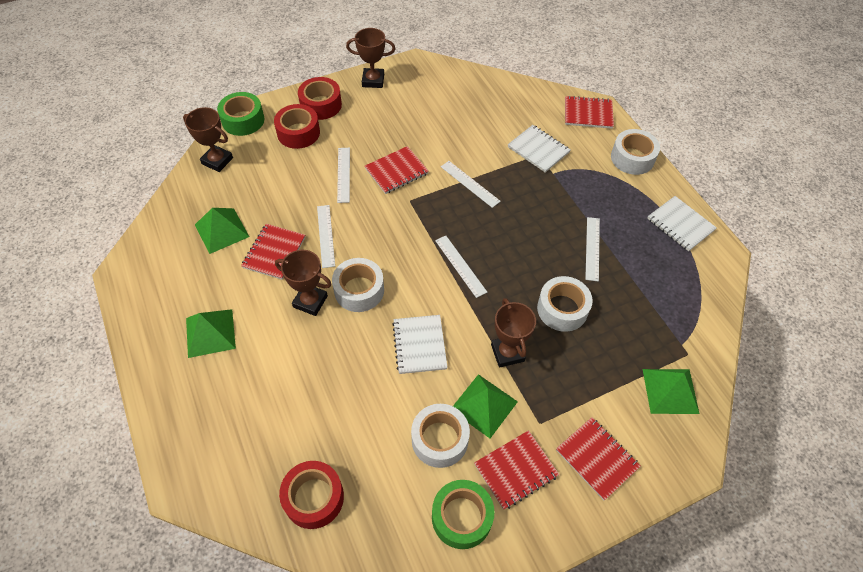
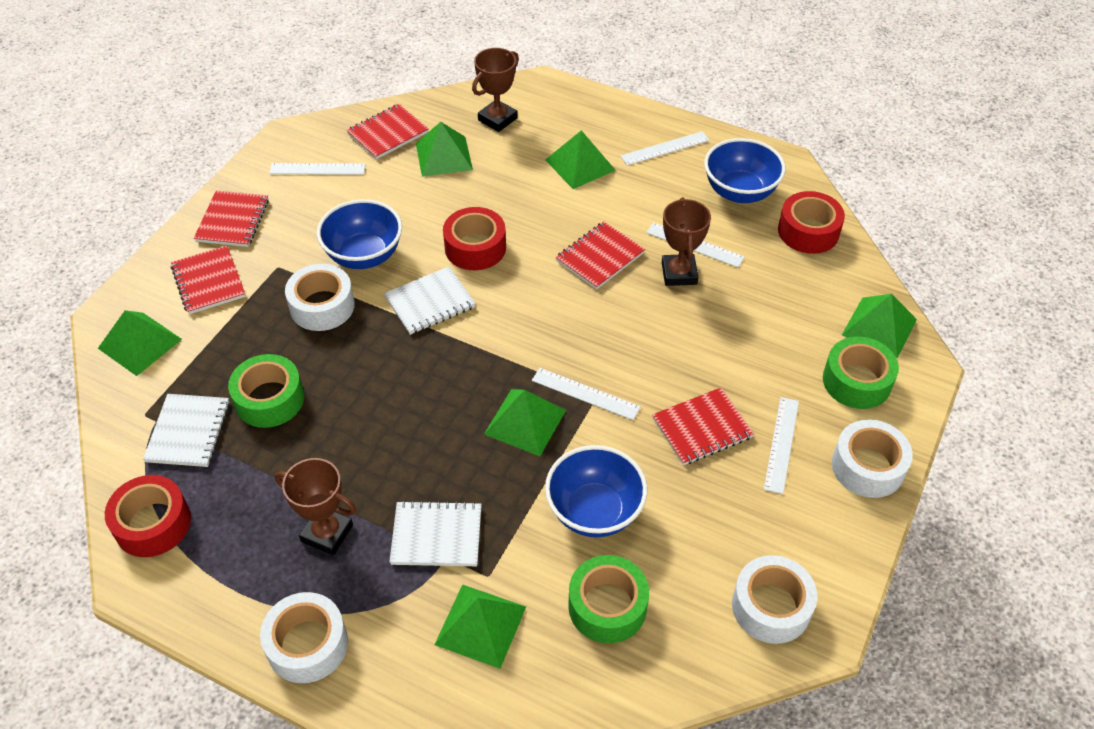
blue bowl: none = 0 -> [317,199,402,269] [545,445,647,537] [704,138,786,203] = 3
brown trophy: [183,107,233,172] [275,250,331,316] [346,28,396,88] [491,298,536,368] = 4 -> [275,458,356,555] [472,48,519,132] [662,197,711,286] = 3
green pyramid: [186,309,236,358] [195,208,249,254] [453,374,518,438] [643,369,700,414] = 4 -> [98,310,182,376] [416,122,473,177] [434,584,526,669] [484,389,566,456] [545,130,615,189] [842,294,917,358] = 6
green tape: [217,92,264,136] [432,480,495,549] = 2 -> [228,354,304,428] [568,555,649,643] [823,337,899,409] = 3

